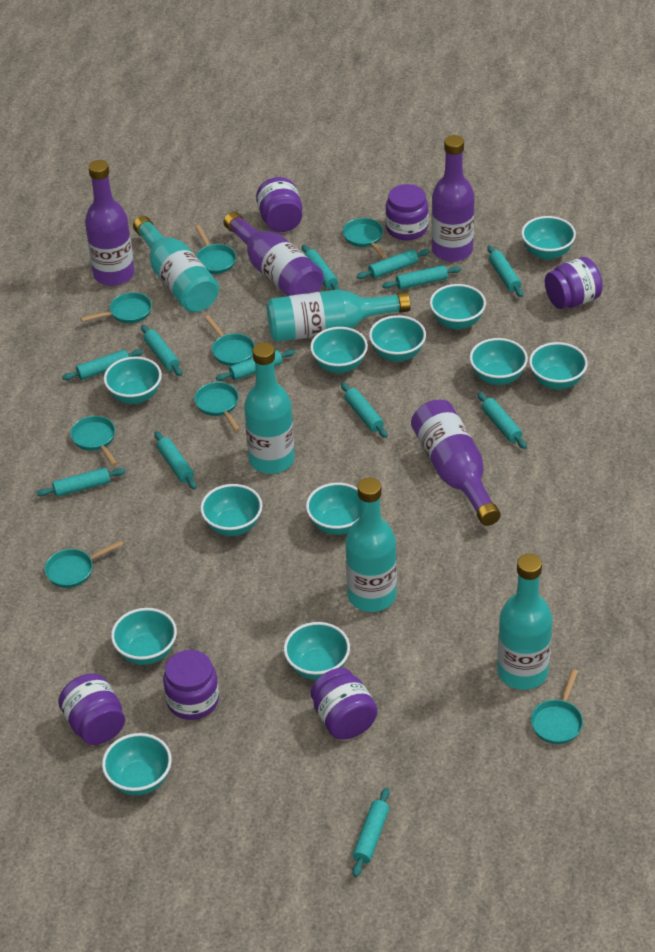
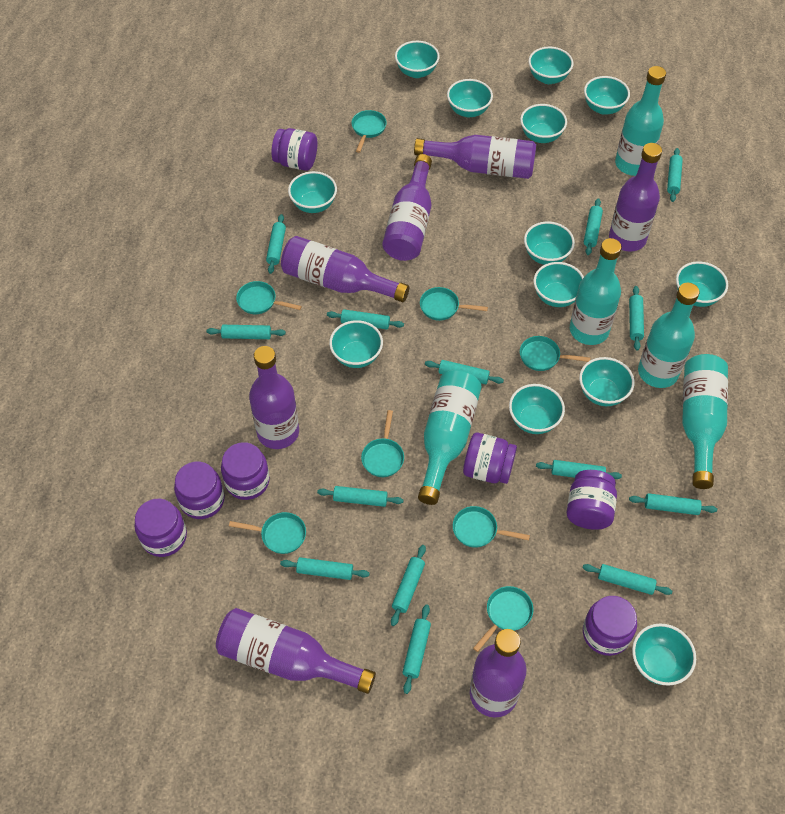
purple bottle: [85,160,135,286] [224,211,324,296] [411,399,501,526] [431,135,475,262] = 4 -> [216,608,376,694] [249,346,299,449] [281,236,409,302] [382,154,432,261] [414,135,536,179] [470,629,527,718] [609,143,662,252] = 7
purple jar: [58,674,125,745] [163,650,219,720] [256,177,302,232] [311,668,378,739] [385,184,428,240] [545,257,603,309] = 6 -> [135,499,187,557] [174,462,225,519] [221,442,270,500] [271,128,317,171] [463,433,517,484] [567,470,617,530] [583,596,637,656] = 7
turquoise bowl: [102,733,172,796] [104,357,162,404] [111,608,177,665] [200,484,262,536] [284,622,350,680] [306,483,360,535] [310,327,368,373] [369,315,426,362] [430,284,486,330] [469,338,528,385] [521,216,576,260] [529,342,588,390] = 12 -> [288,171,337,213] [329,320,383,368] [395,41,440,78] [447,79,493,117] [509,384,565,434] [520,104,567,143] [524,222,575,265] [528,47,573,84] [534,262,584,307] [579,357,634,406] [584,76,630,115] [632,623,696,686] [676,261,728,307] = 13
turquoise rolling pin: [37,468,126,497] [62,349,143,380] [141,325,182,376] [154,431,197,489] [216,349,295,381] [302,245,340,290] [341,382,388,438] [352,788,390,877] [357,249,429,279] [382,265,461,290] [478,392,527,449] [487,245,523,297] = 12 -> [207,325,286,339] [266,214,286,274] [280,557,369,580] [317,486,403,507] [327,309,404,329] [391,545,426,626] [402,604,431,694] [425,360,504,384] [536,460,622,479] [583,564,672,595] [584,198,603,255] [629,286,644,351] [629,493,717,515] [667,148,683,202] = 14

